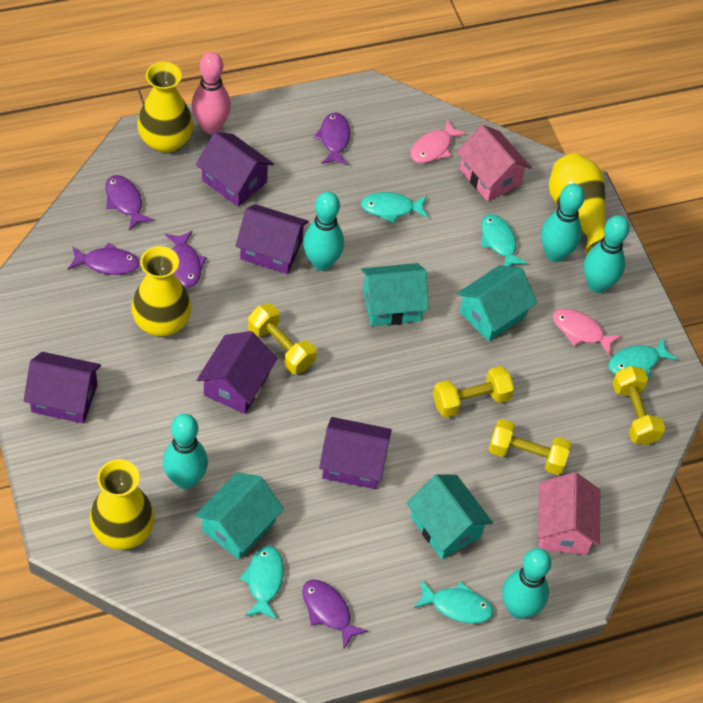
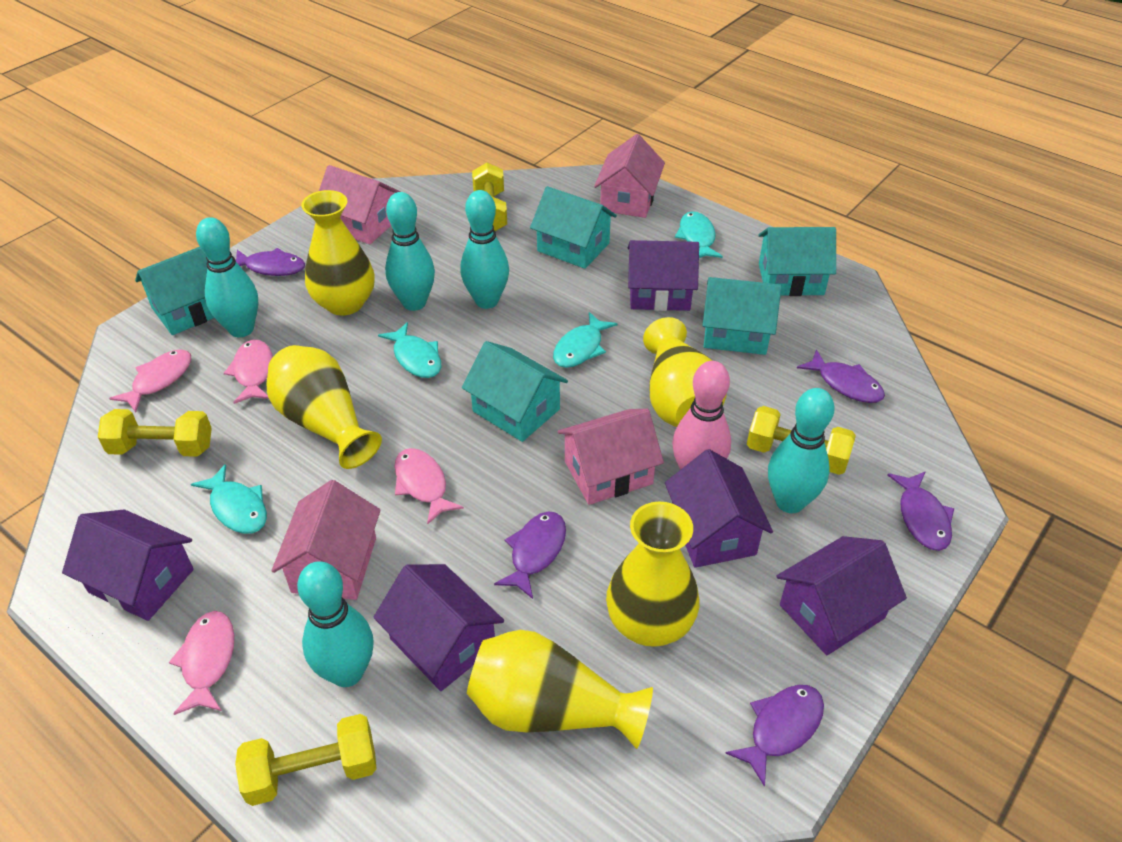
pink fish: [410,119,466,163] [553,309,621,356] = 2 -> [109,349,191,412] [169,611,235,715] [224,340,273,404] [394,448,464,525] = 4
pink house: [457,125,532,201] [538,472,600,555] = 2 -> [272,480,381,600] [319,165,400,244] [557,409,664,505] [594,134,665,218] = 4
turquoise fish: [240,546,284,619] [360,192,428,223] [414,580,493,623] [481,214,528,266] [608,338,677,378] = 5 -> [191,464,267,534] [378,322,441,378] [553,312,618,368] [675,211,723,258] = 4
turquoise house: [195,473,284,560] [361,263,429,326] [407,474,493,559] [457,265,537,341] = 4 -> [135,247,214,335] [462,341,568,442] [530,186,617,269] [702,277,782,355] [758,227,836,296] = 5
yellow vase: [89,459,155,550] [131,246,192,336] [137,62,193,153] [549,153,605,254] = 4 -> [267,345,382,469] [301,190,375,315] [467,630,653,749] [606,502,699,647] [643,317,727,427] = 5

